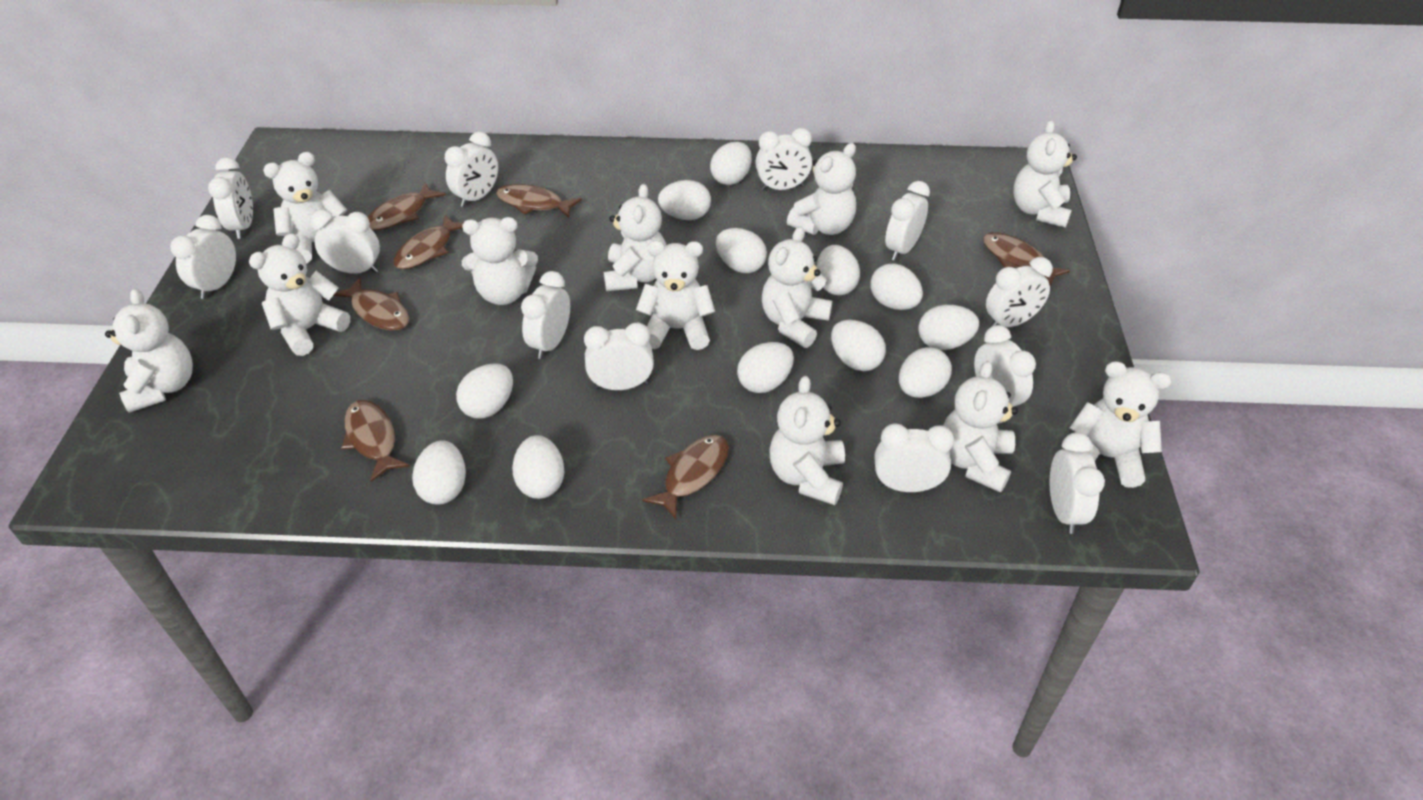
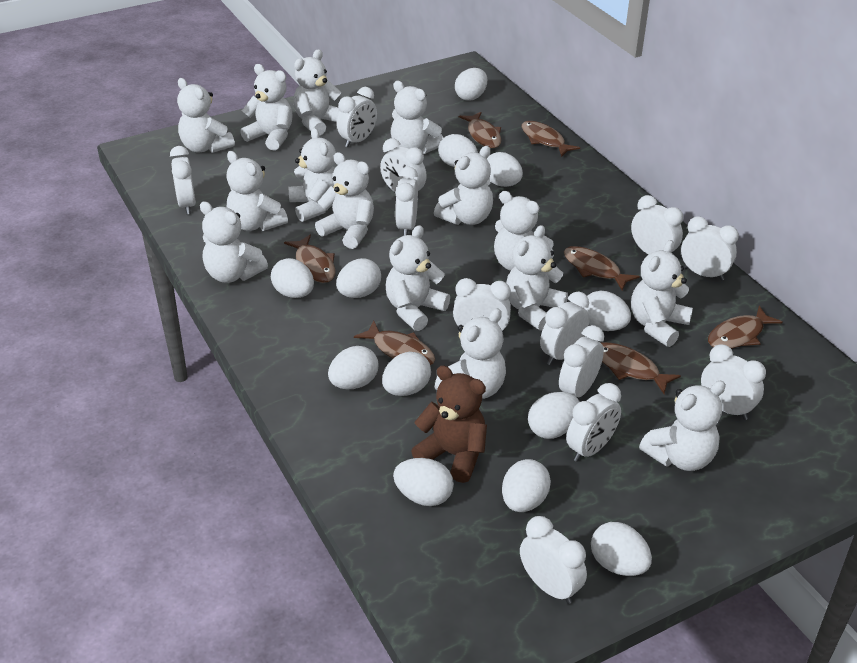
brown teddy bear: none = 0 -> [411,365,487,483] = 1
white teddy bear: [105,288,193,413] [249,233,350,356] [263,152,347,264] [462,217,538,305] [604,184,666,291] [636,241,715,350] [762,226,832,348] [769,376,845,505] [787,143,856,235] [943,361,1018,493] [1013,120,1077,228] [1070,361,1171,488] = 12 -> [177,78,235,153] [200,201,268,283] [226,151,288,231] [240,64,293,151] [289,128,336,222] [293,49,342,136] [315,152,374,249] [386,225,450,331] [391,81,444,154] [434,146,493,225] [435,308,506,399] [494,191,554,271] [506,225,568,331] [631,240,693,347] [639,381,726,471] = 15

